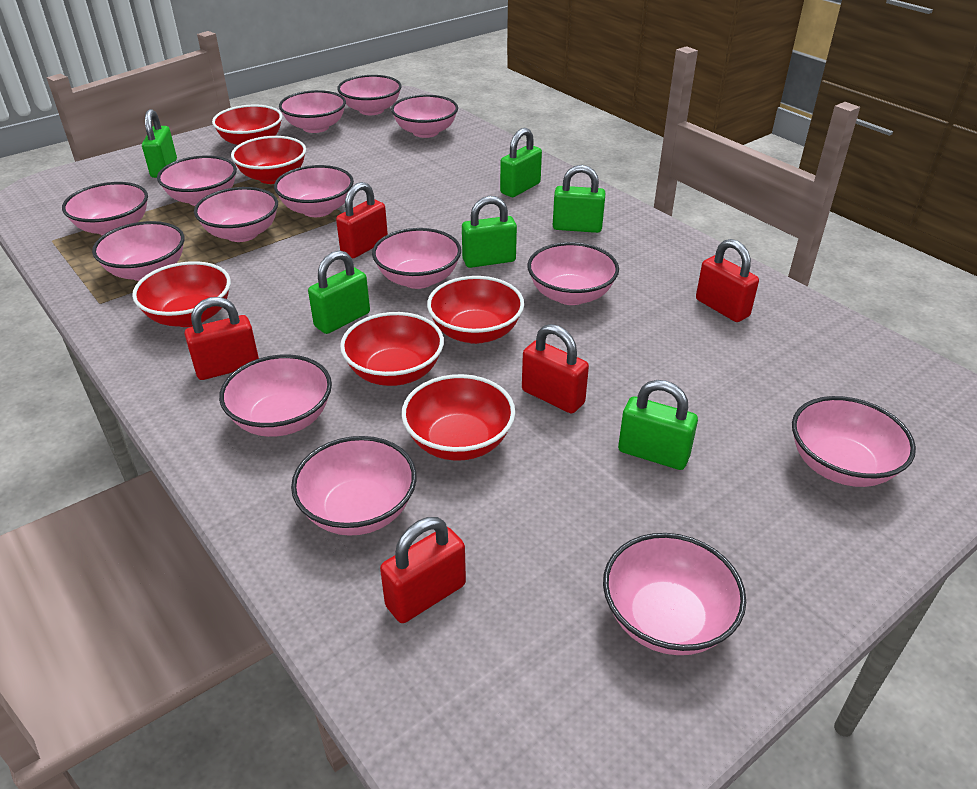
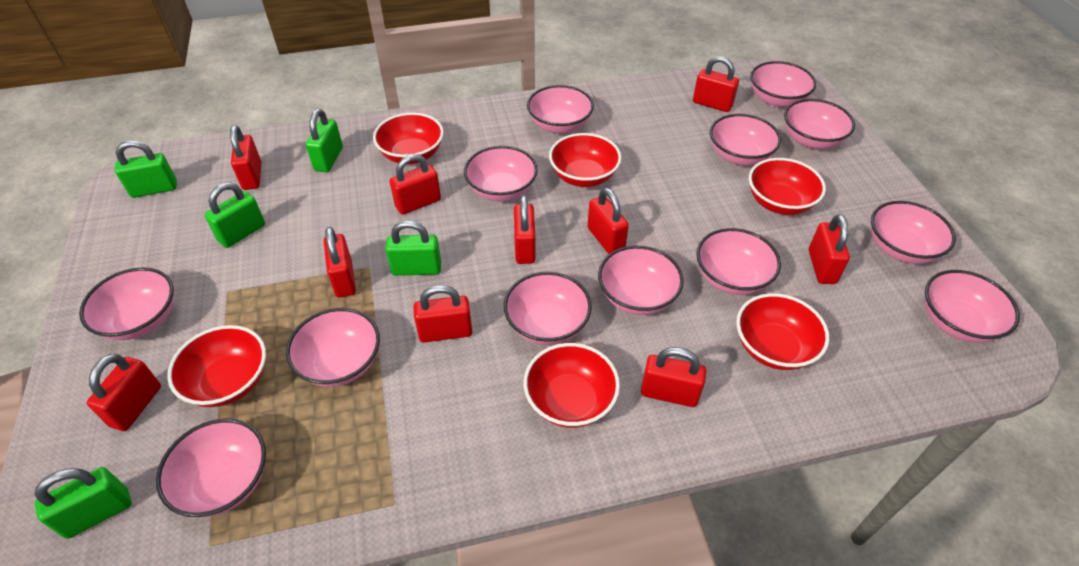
green padlock: [142,109,177,178] [308,250,370,334] [462,196,517,268] [500,128,542,197] [553,165,605,233] [618,380,698,470] = 6 -> [35,467,132,539] [115,141,177,198] [204,182,265,248] [306,109,343,172] [385,220,441,276] = 5
pink bowl: [62,182,148,236] [92,221,185,281] [157,156,237,206] [194,187,278,242] [219,354,332,437] [274,165,354,217] [279,90,346,133] [291,436,417,536] [337,75,402,115] [372,228,461,289] [391,95,458,138] [527,242,619,305] [603,533,746,655] [792,396,916,487] = 14 -> [79,267,174,340] [156,419,266,517] [286,308,380,387] [464,146,538,202] [504,272,592,345] [527,85,594,134] [598,246,684,315] [696,228,781,295] [710,114,781,166] [750,61,816,107] [784,99,855,149] [871,201,956,264] [925,270,1020,343] = 13
red padlock: [184,297,259,380] [336,182,388,258] [380,517,466,623] [522,324,589,414] [696,239,759,322] = 5 -> [87,354,161,431] [230,125,261,190] [323,227,356,298] [389,154,441,215] [413,285,472,343] [514,195,536,264] [587,188,629,254] [641,347,707,407] [693,56,739,112] [809,214,850,284] = 10

